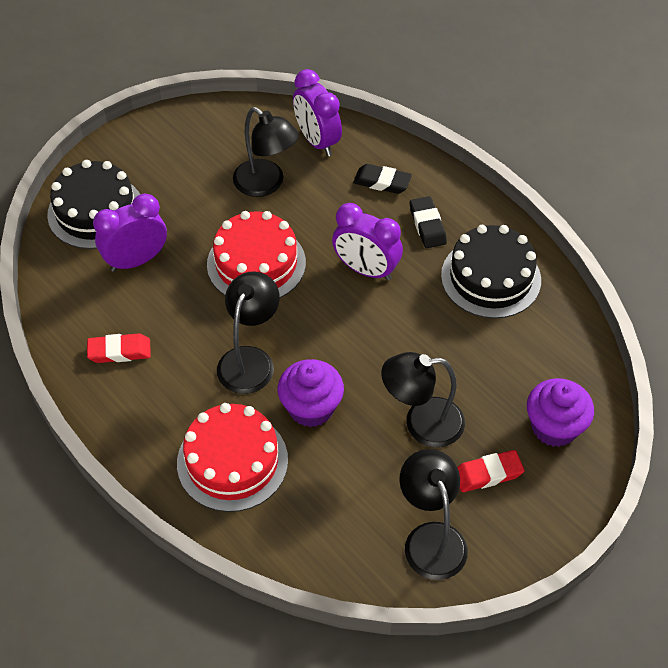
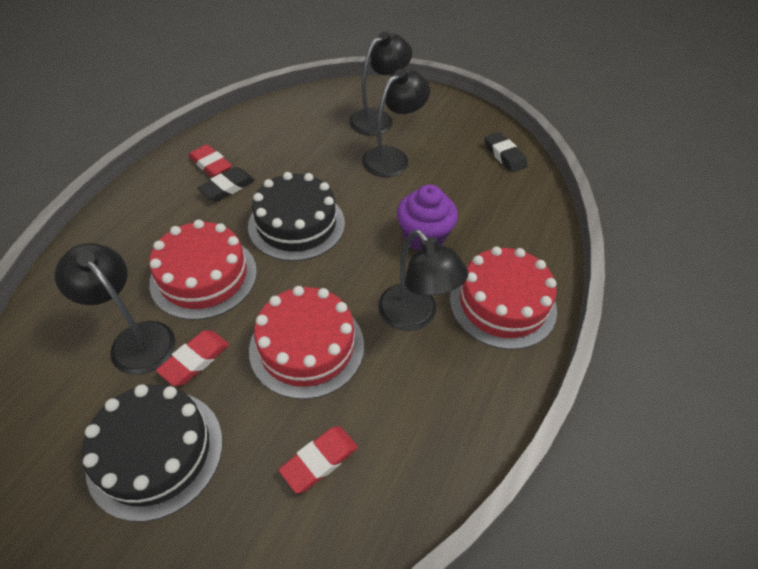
purple clock: [93,194,167,272] [293,69,342,156] [332,203,403,281] = 3 -> none = 0
purple cupcake: [278,359,344,427] [527,378,594,447] = 2 -> [397,184,458,251] = 1
red cake: [177,403,288,512] [207,211,306,298] = 2 -> [149,220,257,320] [249,286,364,399] [450,246,557,350] = 3
red eraser: [87,333,151,363] [457,450,524,492] = 2 -> [156,330,229,386] [188,144,232,178] [278,426,358,493] = 3

